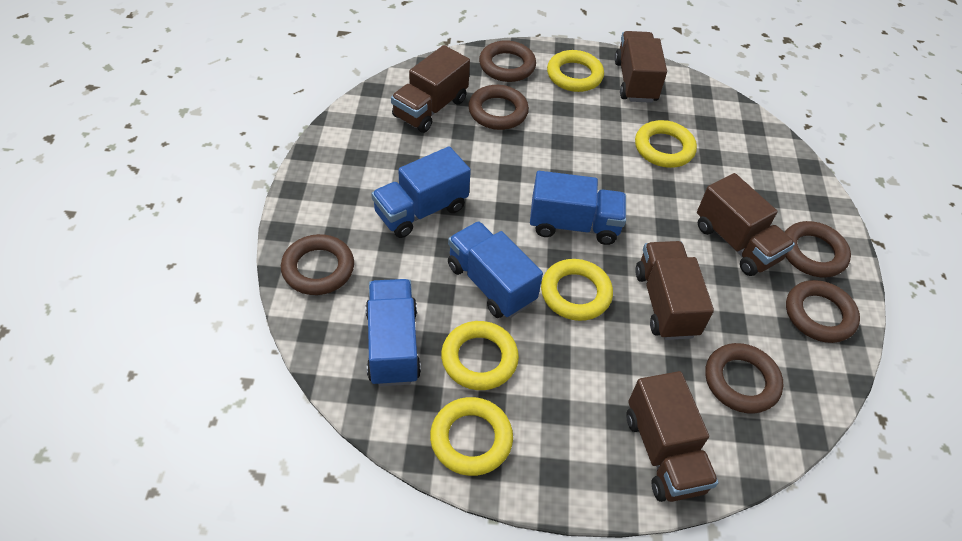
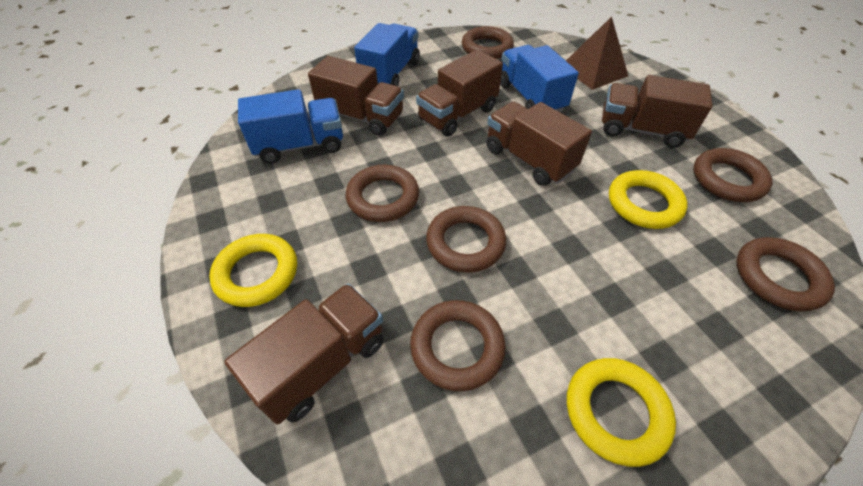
blue truck: [366,279,421,386] [371,146,471,238] [448,221,543,318] [530,171,626,245] = 4 -> [238,89,343,164] [354,23,420,86] [500,45,579,112] = 3
brown pyramid: none = 0 -> [566,16,628,90] = 1
yellow ring: [430,397,513,476] [441,321,519,390] [541,259,613,321] [547,50,604,92] [635,120,697,168] = 5 -> [209,234,297,307] [567,358,676,467] [609,170,687,229] = 3

